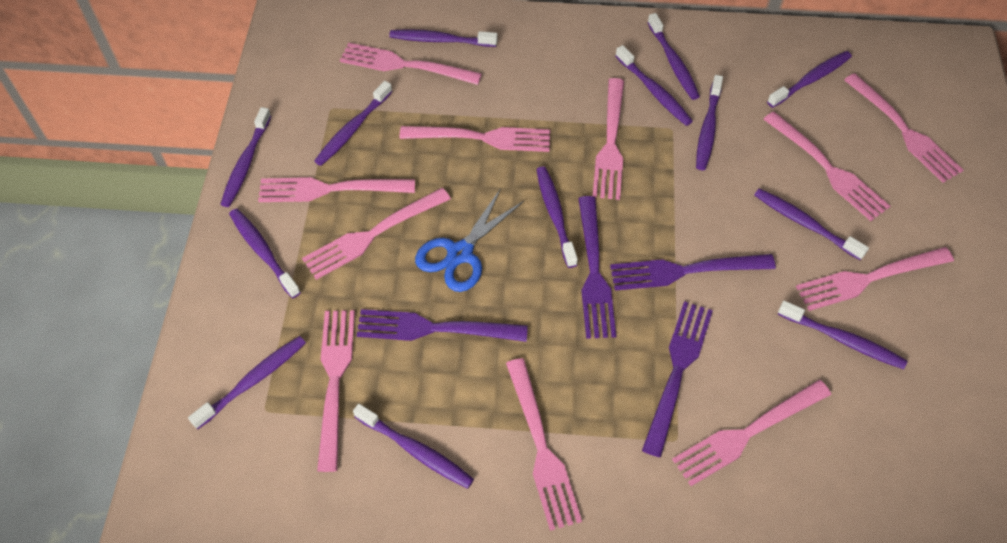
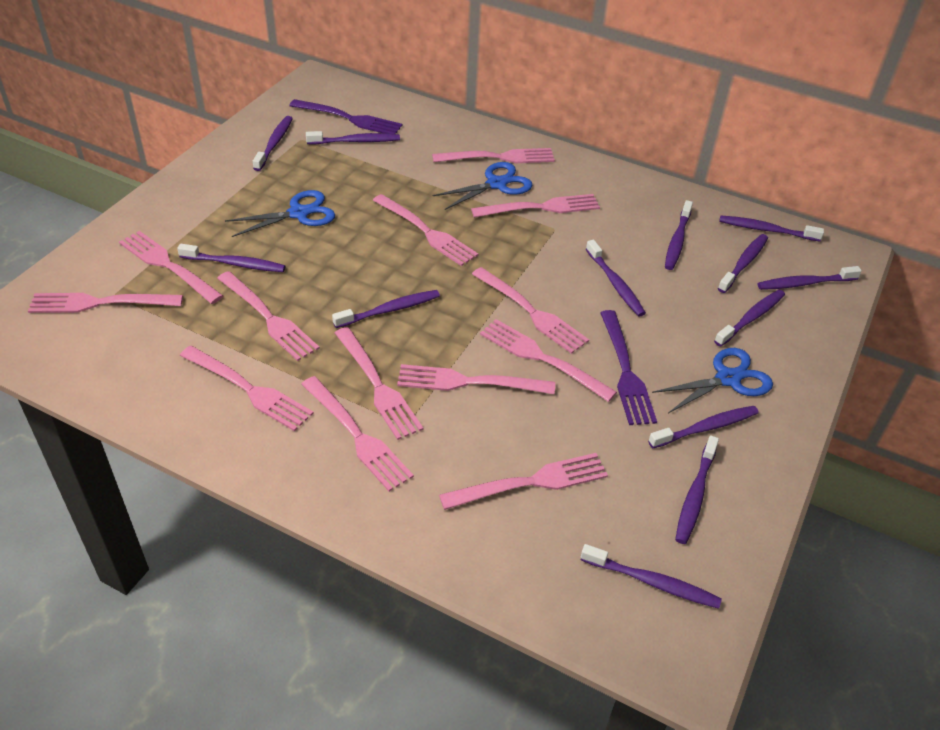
blue scissors: [415,188,524,292] = 1 -> [225,190,335,237] [433,162,533,210] [652,348,773,413] = 3
pink fork: [258,177,415,202] [302,188,451,280] [317,310,355,472] [340,43,482,85] [399,126,550,152] [506,358,582,531] [593,78,624,200] [672,380,831,486] [763,112,890,221] [796,247,954,311] [844,73,964,183] = 11 -> [28,293,183,313] [119,231,223,304] [180,346,314,431] [217,271,320,361] [301,376,414,491] [335,327,423,440] [372,194,478,266] [397,364,555,394] [432,148,555,163] [439,453,608,510] [471,194,600,218] [472,267,589,354] [480,319,617,402] = 13
purple fork: [357,309,528,342] [578,196,616,339] [610,254,776,291] [642,301,713,457] = 4 -> [289,99,402,134] [600,310,657,425] = 2

